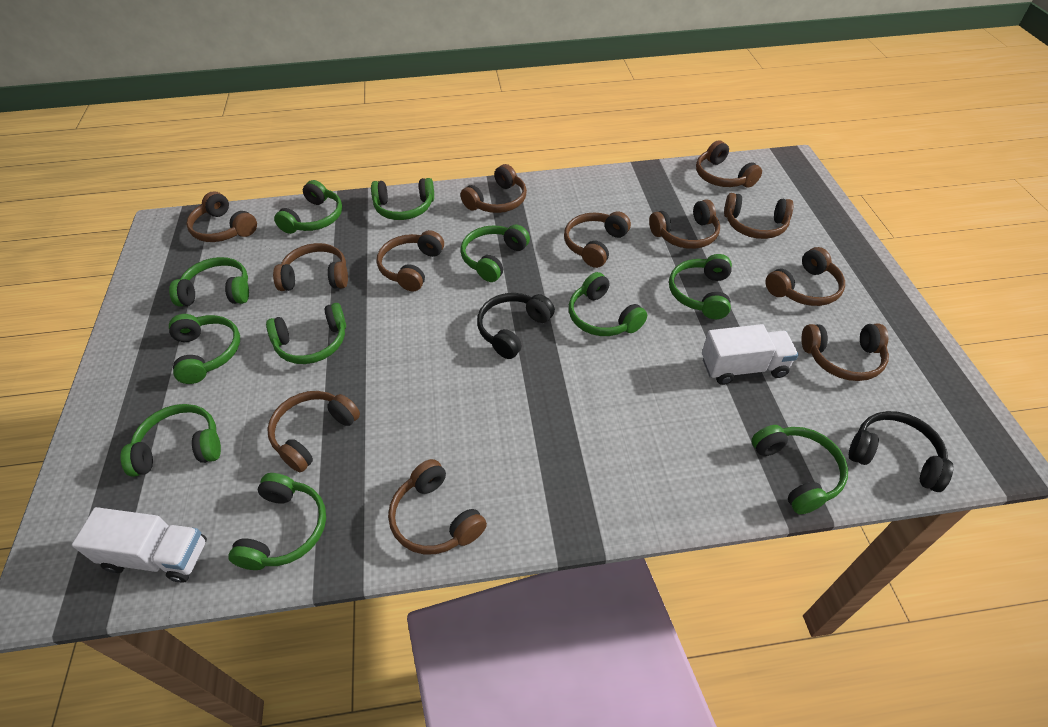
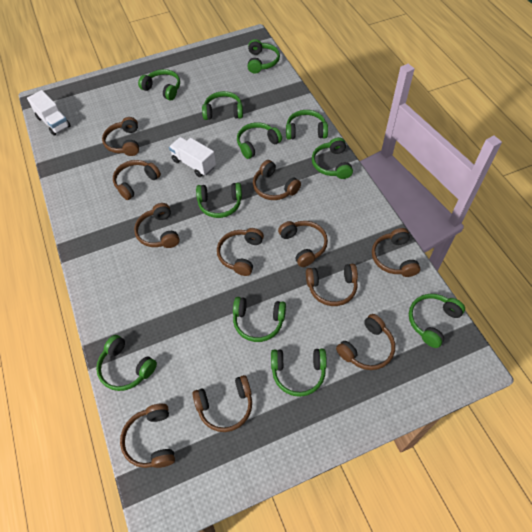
black headphones: [477,293,555,359] [849,411,953,492] = 2 -> none = 0
brown headphones: [186,191,257,242] [267,391,360,472] [273,243,348,291] [377,230,444,292] [388,459,487,554] [460,164,527,213] [564,211,631,268] [649,199,720,249] [696,140,762,188] [724,193,793,239] [765,247,845,306] [801,324,889,381] = 12 -> [102,117,139,156] [113,160,161,200] [120,404,175,468] [134,203,180,248] [192,375,252,432] [217,228,264,276] [253,160,301,200] [278,221,328,267] [306,264,358,306] [336,314,395,370] [372,228,420,277] = 11

